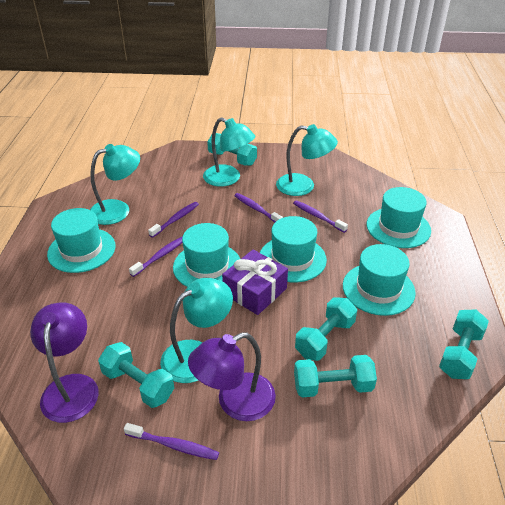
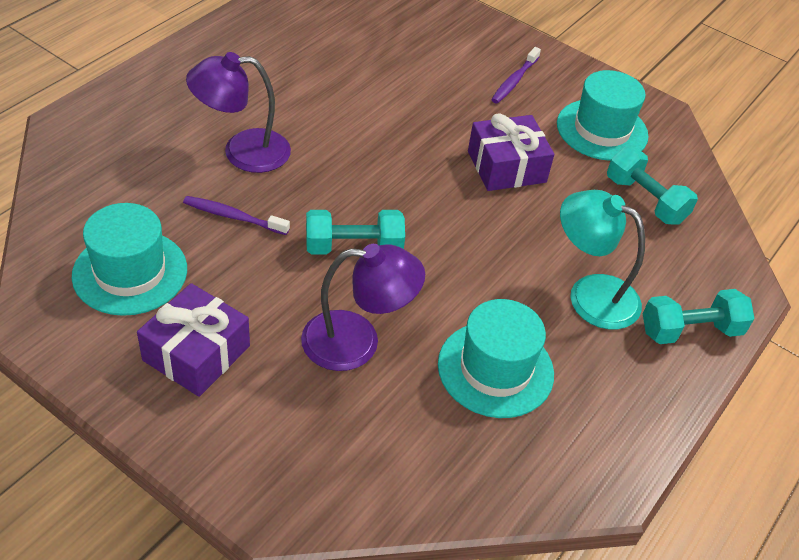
purple gift: [222,250,288,315] = 1 -> [137,283,250,397] [468,114,554,191] = 2
purple toothbrush: [124,423,219,460] [129,236,183,277] [148,202,199,238] [234,193,283,223] [293,200,348,233] = 5 -> [183,196,290,235] [491,47,541,103] = 2
turquoise dumbbell: [98,342,174,408] [207,133,257,166] [294,355,377,398] [295,297,357,361] [439,309,489,379] = 5 -> [306,210,405,255] [607,147,698,225] [643,289,755,344] = 3
turquoise hat: [47,208,115,273] [173,223,240,287] [260,216,327,282] [343,244,416,316] [367,187,431,248] = 5 -> [71,203,187,316] [438,299,554,418] [557,70,649,161] = 3
turquoise lamp: [90,144,140,225] [160,278,233,383] [203,118,255,187] [276,124,338,196] = 4 -> [560,190,645,330] = 1

